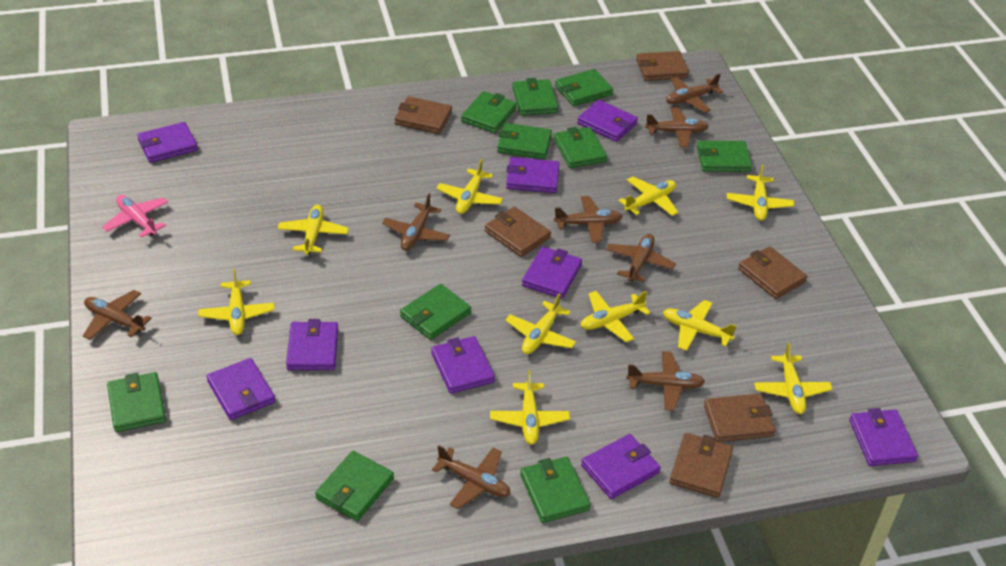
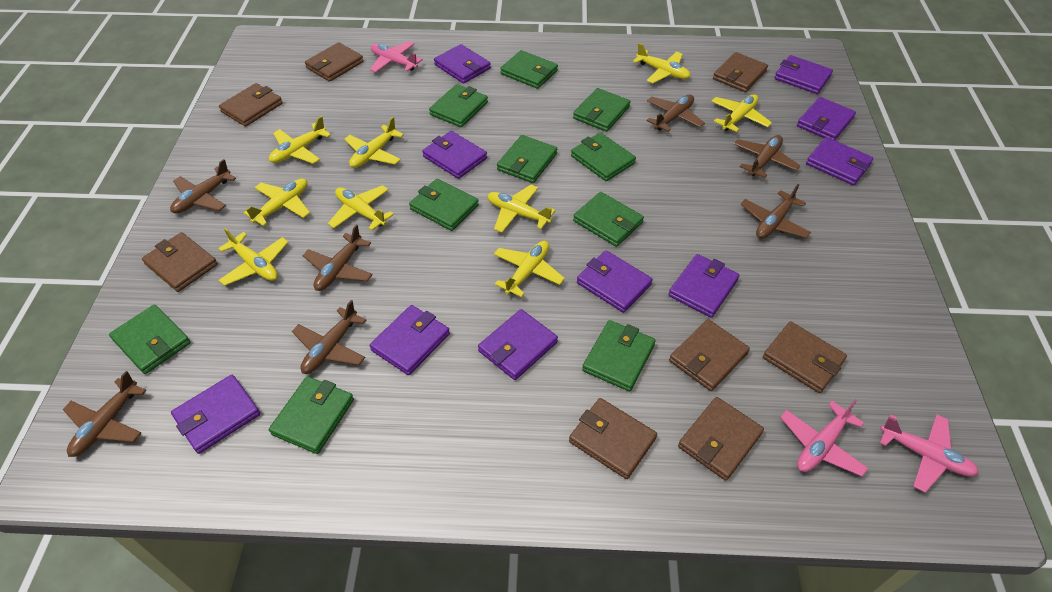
brown plane: [83,290,152,340] [382,193,450,251] [432,446,510,509] [554,196,623,243] [606,234,676,282] [626,351,705,411] [645,107,709,147] [666,74,723,113] = 8 -> [63,371,147,457] [170,159,236,213] [292,300,366,374] [303,225,373,291] [647,95,705,132] [734,135,800,178] [741,184,811,239] = 7
brown wallet: [395,96,452,134] [485,207,551,257] [636,51,689,81] [669,433,733,498] [704,394,776,442] [738,246,807,299] = 6 -> [142,232,218,292] [219,83,283,127] [305,42,364,82] [569,398,657,479] [669,319,750,391] [678,397,764,481] [713,52,768,92] [763,322,847,393] = 8
pink plane: [102,195,168,238] = 1 -> [370,41,423,73] [780,399,868,476] [880,414,979,493] = 3
purple wallet: [137,122,198,163] [207,358,275,420] [286,319,338,370] [431,336,495,394] [506,157,560,193] [522,246,582,299] [577,100,638,142] [581,434,661,499] [849,408,918,466] = 9 -> [171,375,260,454] [370,305,450,375] [422,131,487,179] [434,44,491,83] [478,309,558,380] [577,250,653,313] [668,254,739,318] [774,55,833,94] [797,97,856,140] [806,137,873,185] = 10
yellow plane: [199,269,275,335] [278,205,349,255] [436,159,503,214] [490,370,570,445] [505,293,576,354] [581,291,650,342] [618,176,678,216] [663,300,737,351] [727,164,794,221] [754,343,832,414] = 10 -> [218,228,288,286] [244,178,310,226] [269,116,331,164] [328,185,394,230] [344,117,404,168] [487,185,555,233] [494,241,565,297] [633,43,691,83] [711,94,772,132] = 9

